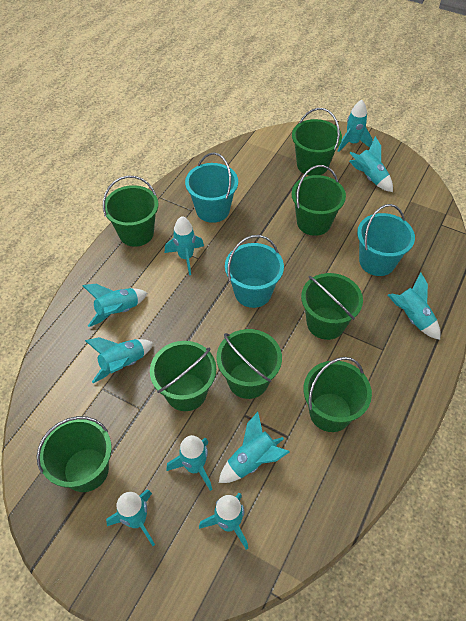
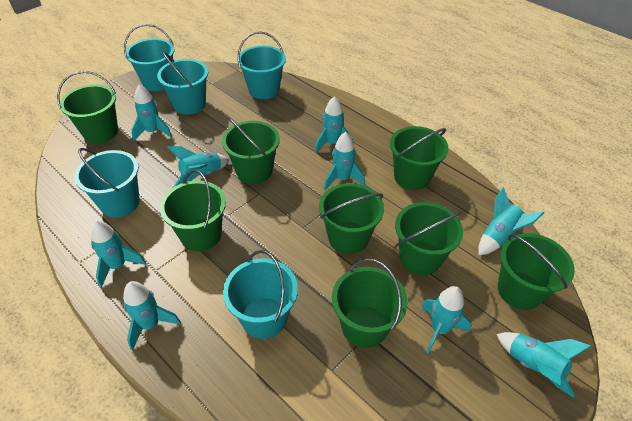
turquoise bucket: [185,152,238,223] [225,235,284,308] [357,204,415,276] = 3 -> [74,148,140,217] [124,24,175,91] [157,52,208,115] [223,250,298,339] [237,31,286,99] = 5
turquoise rocket: [82,284,147,327] [85,337,153,383] [106,490,155,546] [165,216,204,275] [166,435,212,491] [199,493,248,550] [219,412,290,483] [338,100,373,152] [349,136,393,192] [388,272,441,340] = 10 -> [90,220,146,288] [123,281,181,350] [131,85,172,141] [167,146,230,187] [315,96,353,153] [324,132,365,190] [421,286,471,354] [478,187,544,255] [497,332,591,398] = 9

